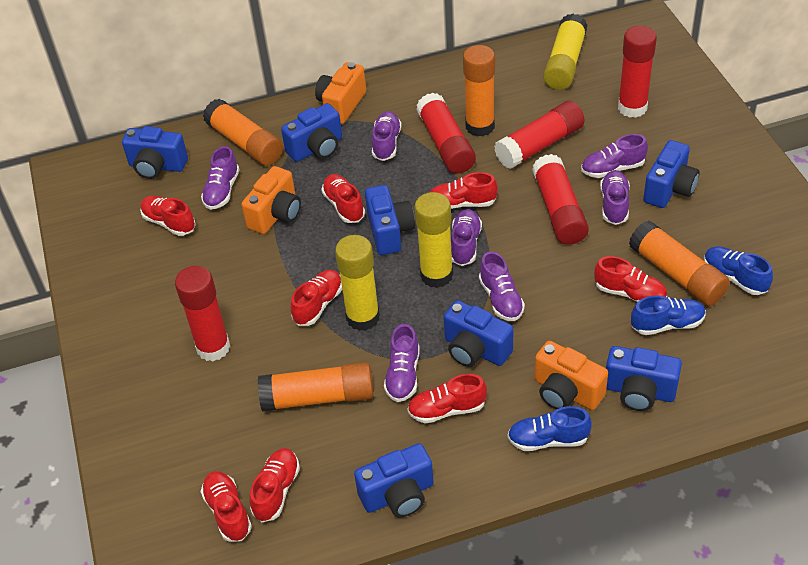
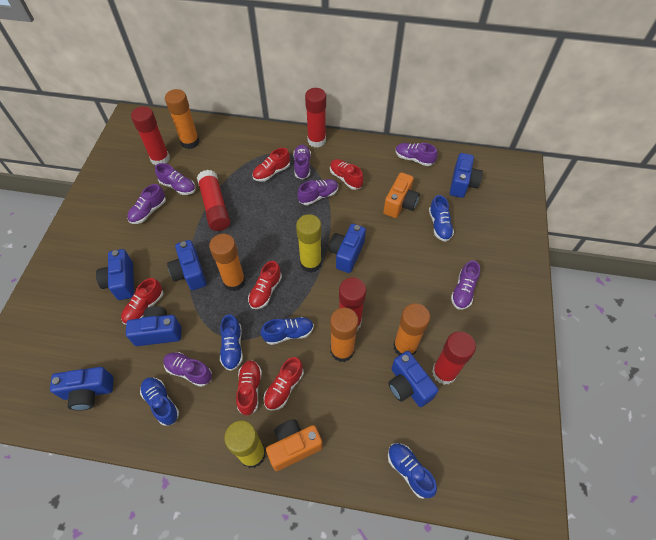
blue shoe: [508,406,592,451] [631,295,706,335] [704,246,773,295] = 3 -> [140,377,179,426] [220,314,243,371] [261,317,314,345] [388,443,437,499] [429,195,454,242] = 5
orange camera: [241,166,301,234] [315,62,366,124] [535,341,608,410] = 3 -> [266,419,323,471] [383,172,420,218] = 2
red shoe: [140,196,196,236] [201,471,252,542] [250,448,300,522] [291,270,342,326] [321,174,365,223] [407,374,487,424] [430,172,498,209] [594,256,667,302] = 8 -> [121,278,163,325] [236,360,262,416] [248,261,282,309] [252,148,290,182] [264,357,304,411] [330,159,364,190] = 6
yellow glue stick: [335,235,380,331] [414,192,453,288] [543,13,588,90] = 3 -> [224,420,266,468] [296,214,322,273] = 2

